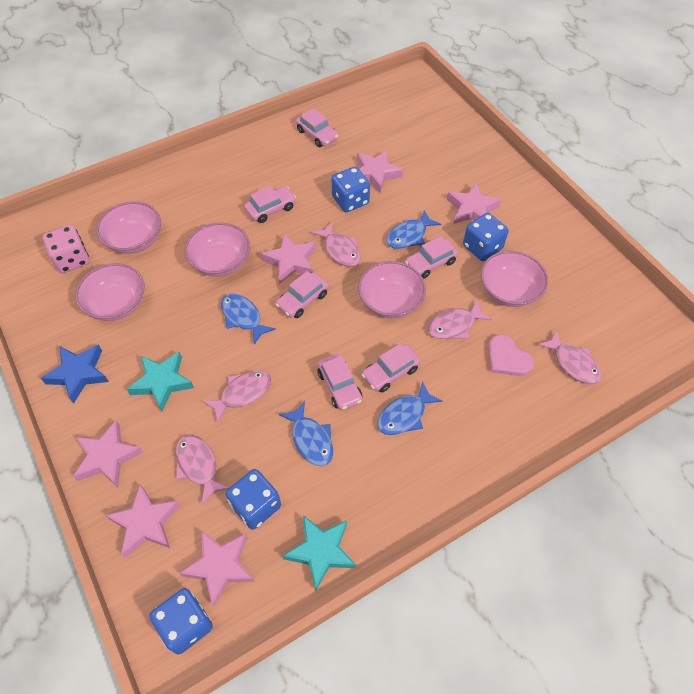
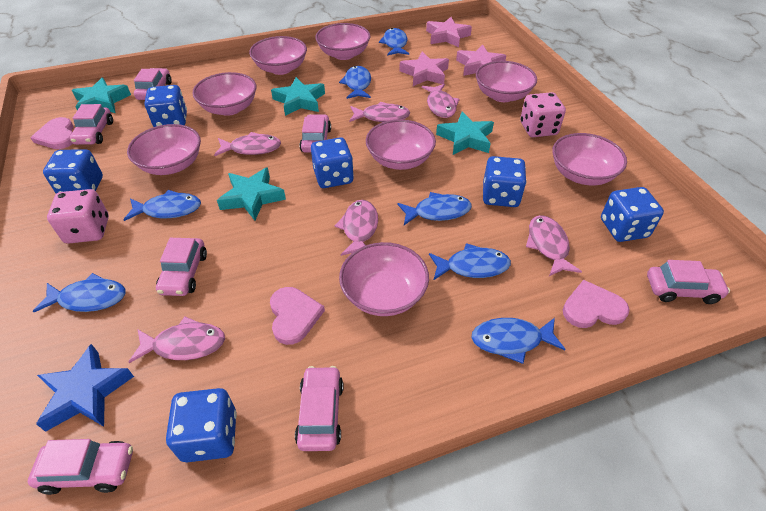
blue dice: [150,588,213,654] [226,469,281,530] [332,167,370,212] [463,213,509,261] = 4 -> [43,149,103,194] [144,85,187,127] [166,388,237,462] [311,137,354,188] [483,156,526,207] [601,187,664,242] = 6
blue fish: [221,294,276,345] [279,401,333,466] [377,382,443,435] [386,210,441,249] = 4 -> [33,273,126,312] [123,190,201,221] [339,66,371,99] [379,28,409,56] [397,192,472,225] [429,243,511,280] [472,318,566,364] = 7
pink bowl: [75,263,145,321] [96,202,161,254] [185,223,250,277] [358,261,426,318] [481,251,548,307] = 5 -> [127,124,201,175] [192,72,256,116] [249,36,307,75] [315,23,371,60] [339,242,429,316] [366,119,436,170] [476,61,537,102] [552,133,627,186] = 8
pink car: [244,186,296,223] [275,271,328,318] [296,108,338,147] [317,354,362,410] [361,344,420,392] [405,236,458,279] = 6 -> [28,439,133,495] [70,104,113,145] [134,68,172,100] [156,238,207,296] [295,366,343,451] [299,114,331,153] [647,260,730,304] = 7
pink dice: [43,225,90,273] = 1 -> [47,189,109,244] [520,92,566,137] = 2
pink fish: [176,435,229,505] [202,371,271,423] [311,222,360,267] [428,300,492,339] [537,330,601,384] = 5 -> [129,317,225,363] [214,132,281,156] [335,200,378,256] [349,102,410,122] [422,84,460,118] [526,215,582,276] = 6
pink heart: [488,334,534,376] = 1 -> [30,117,74,149] [270,287,325,345] [563,280,630,328] = 3
pink star: [73,421,144,487] [105,484,180,558] [179,530,255,607] [261,233,316,284] [357,150,403,193] [447,182,502,224] = 6 -> [399,52,449,86] [426,17,472,47] [456,45,506,76] = 3
turquoise star: [127,351,194,411] [283,515,356,590] = 2 -> [72,78,131,113] [217,167,286,220] [271,77,325,116] [436,112,494,155] = 4

